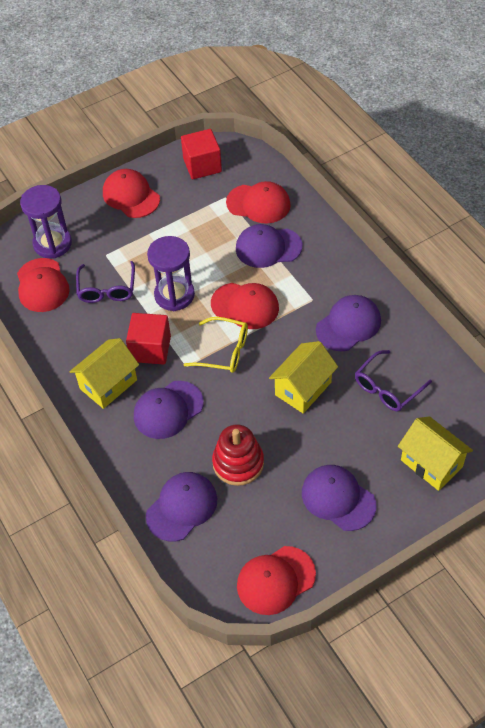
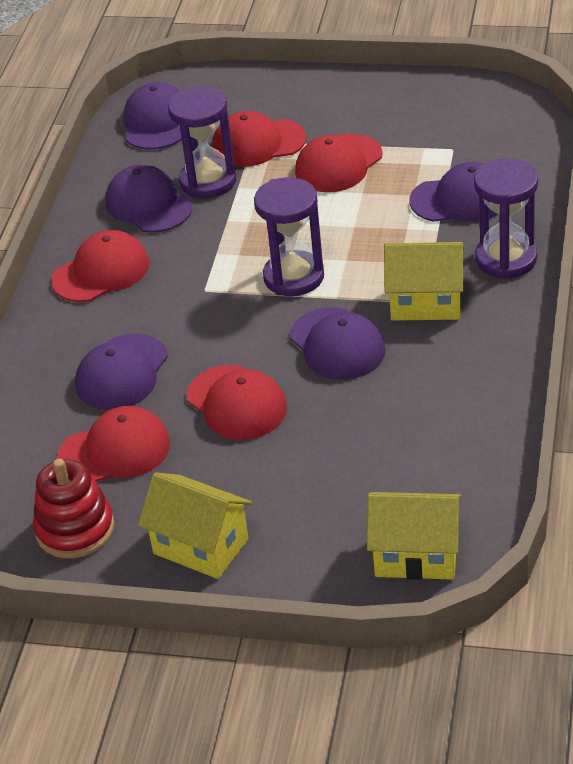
purple glasses: [76,261,135,303] [355,350,432,412] = 2 -> none = 0
purple hourglass: [20,185,72,259] [147,236,195,311] = 2 -> [168,86,236,198] [254,177,324,296] [474,158,538,279] = 3
red cube: [126,313,171,365] [181,129,222,179] = 2 -> none = 0
yellow glasses: [184,317,248,373] = 1 -> none = 0

